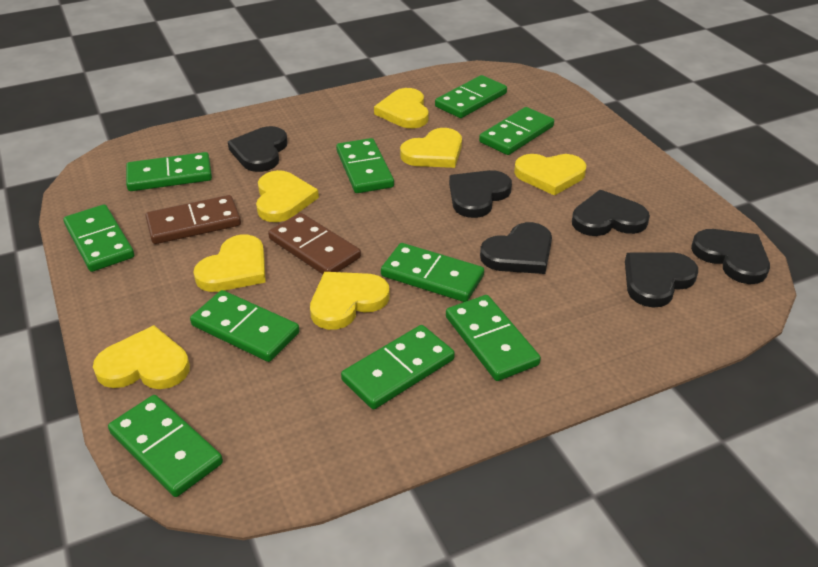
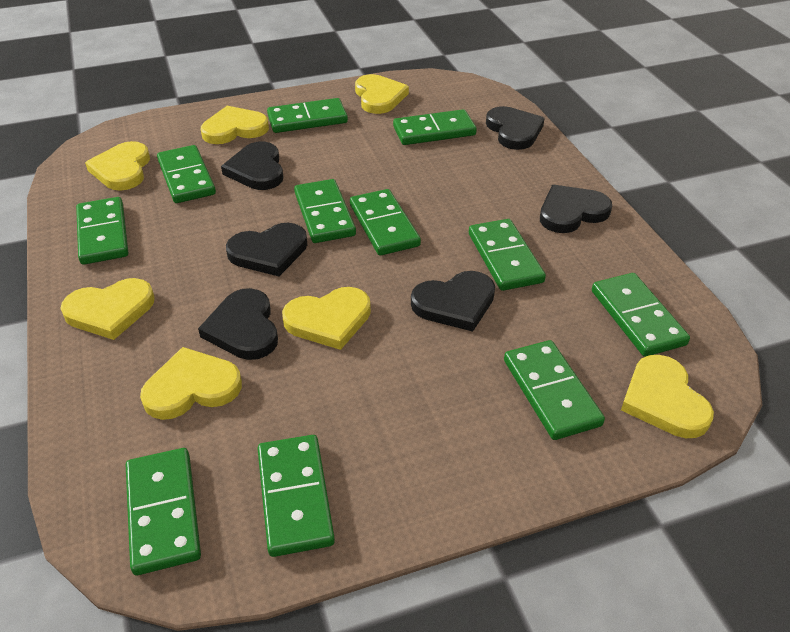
brown domino: [145,195,241,244] [268,213,361,274] = 2 -> none = 0
green domino: [63,204,134,272] [108,395,223,497] [126,152,212,191] [190,290,300,362] [336,138,394,193] [341,325,455,409] [381,243,484,302] [435,75,507,118] [446,295,541,381] [479,107,554,155] = 10 -> [76,197,128,265] [126,448,201,575] [157,145,216,203] [257,435,335,557] [267,98,348,133] [294,179,356,243] [350,189,421,256] [393,109,477,145] [469,219,546,291] [504,340,605,440] [592,273,690,357] = 11

